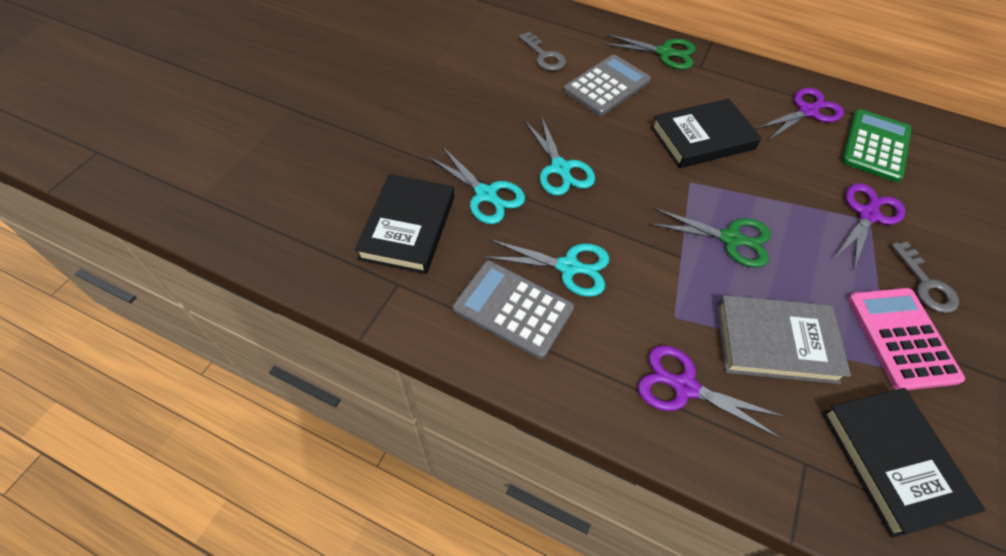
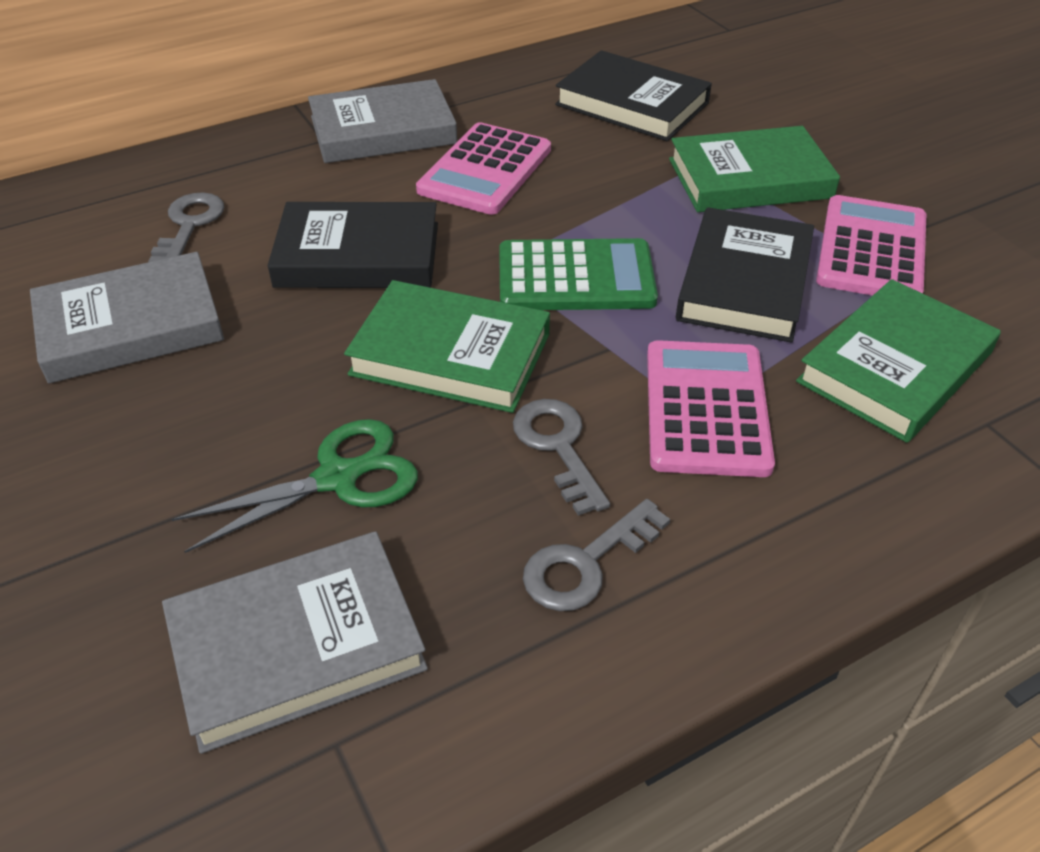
green book: none = 0 -> [344,280,550,413] [669,126,840,212] [796,279,1001,443] = 3
green scissors: [602,33,696,70] [649,208,771,268] = 2 -> [172,419,418,553] = 1
grey book: [717,295,851,384] = 1 -> [30,252,224,383] [162,531,428,754] [308,79,457,163] = 3
grey calculator: [453,261,574,359] [564,55,651,116] = 2 -> none = 0
grey key: [519,32,566,71] [891,242,959,313] = 2 -> [148,192,224,262] [513,399,610,516] [523,499,670,611] = 3
pink calculator: [848,288,965,390] = 1 -> [416,122,551,215] [647,340,775,477] [816,195,927,296] = 3
purple scissors: [638,345,785,439] [755,88,844,141] [835,183,906,271] = 3 -> none = 0
turquoise scissors: [428,146,525,224] [484,239,610,297] [524,116,595,196] = 3 -> none = 0

